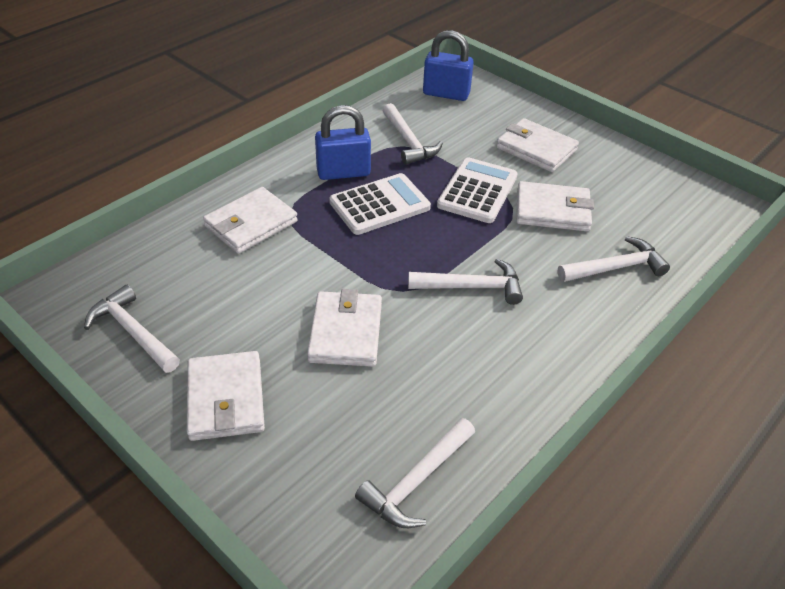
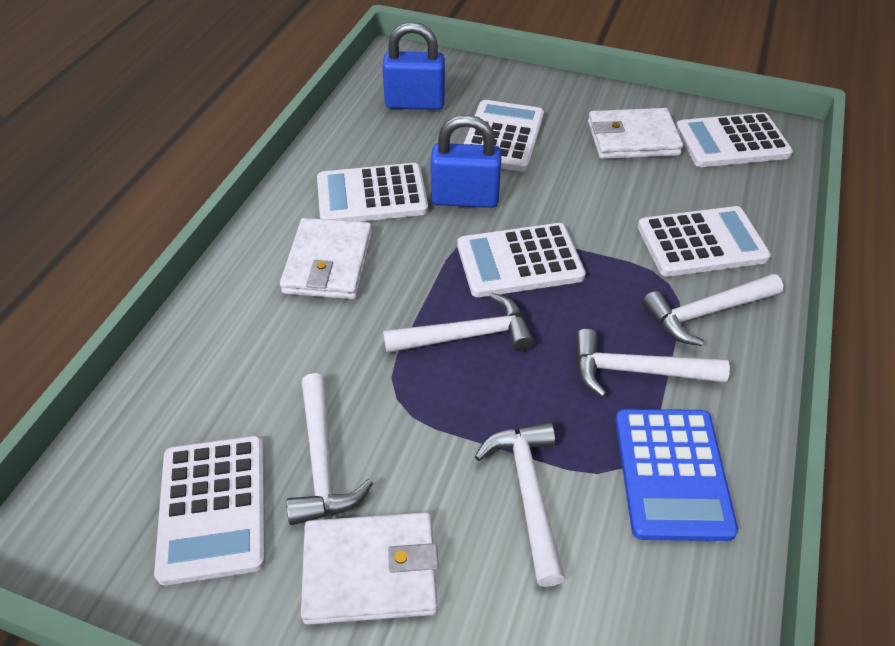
blue calculator: none = 0 -> [615,409,738,541] = 1
white calculator: [329,173,431,235] [437,157,518,223] = 2 -> [154,435,266,585] [317,163,428,222] [457,223,586,297] [464,100,544,172] [638,206,771,277] [676,113,793,167] = 6
white wallet: [187,351,265,441] [203,187,298,254] [307,289,382,367] [496,118,579,172] [516,181,594,232] = 5 -> [280,218,372,299] [301,512,439,625] [588,108,683,159] = 3

